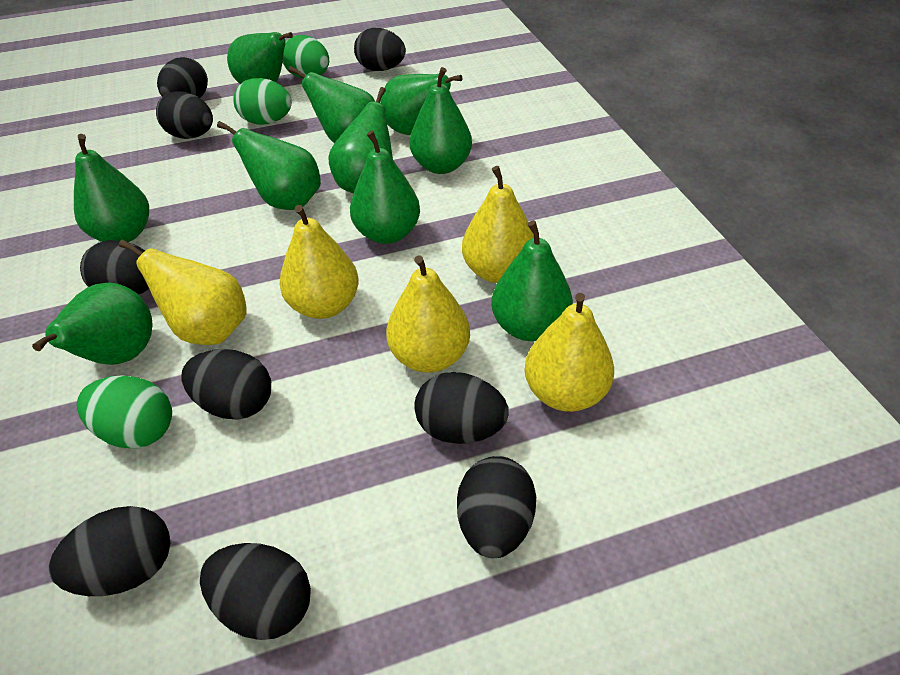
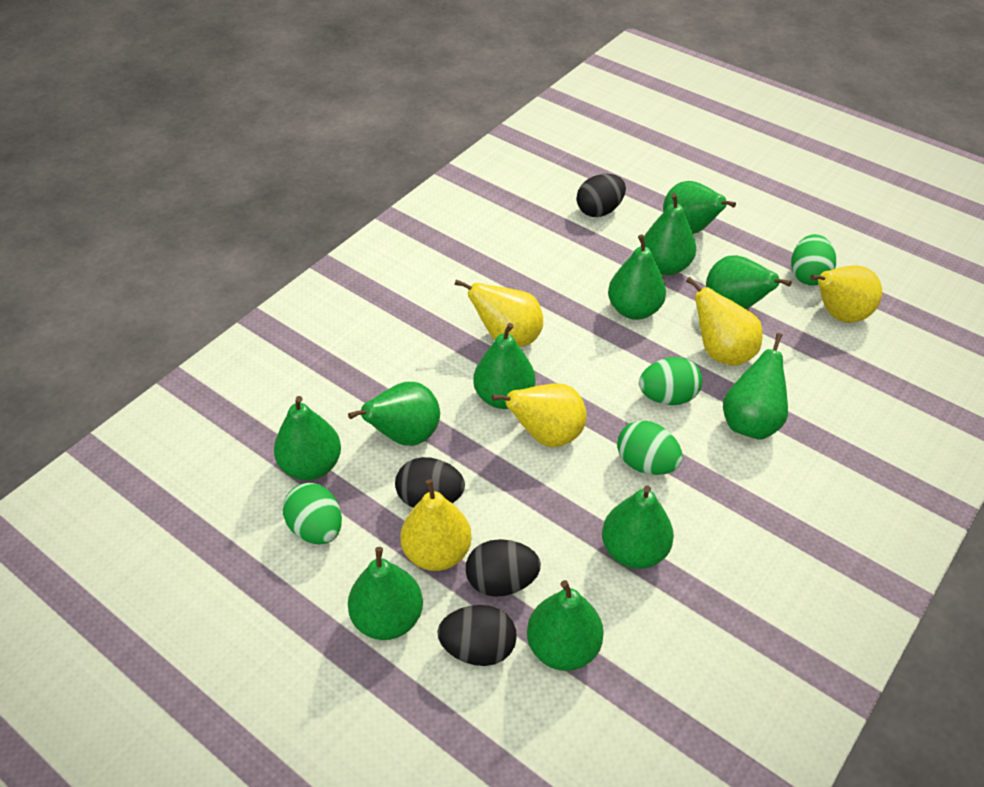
black egg: [49,506,170,596] [80,240,149,295] [156,91,213,139] [157,57,208,98] [181,349,271,420] [200,543,311,640] [354,28,406,71] [414,372,509,444] [457,456,536,558] = 9 -> [395,457,465,508] [437,605,517,666] [466,539,541,597] [577,174,626,217] = 4
green egg: [77,375,172,448] [233,78,292,125] [283,35,329,78] = 3 -> [283,483,342,544] [617,421,682,475] [639,357,702,405] [791,234,836,286] = 4
green pear: [32,283,152,365] [74,134,149,242] [217,121,321,210] [227,32,293,84] [288,66,375,143] [328,87,393,193] [350,131,420,244] [380,74,462,135] [410,67,472,174] [491,220,573,341] = 10 -> [274,396,341,480] [348,382,440,446] [348,547,423,640] [473,323,535,409] [527,580,604,671] [602,485,674,569] [608,234,666,320] [644,193,696,275] [663,181,736,234] [706,255,792,309] [723,333,788,439] = 11

